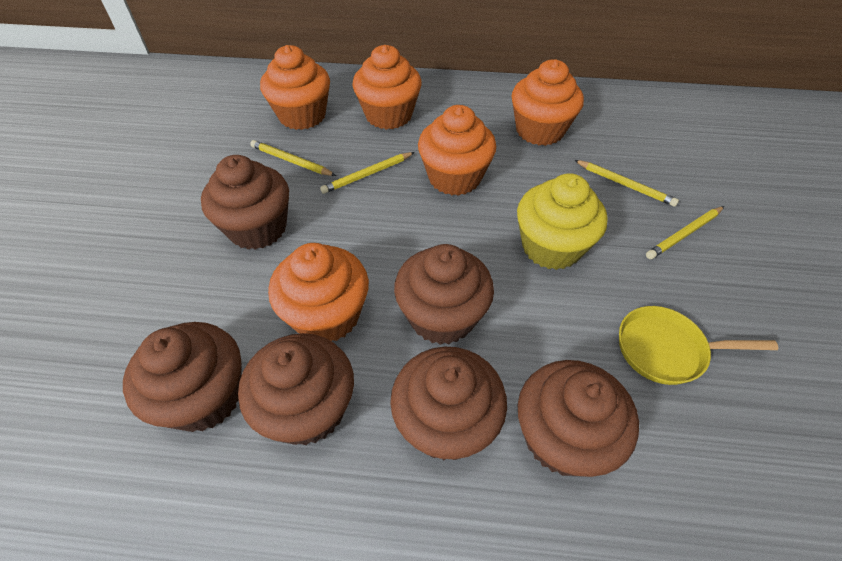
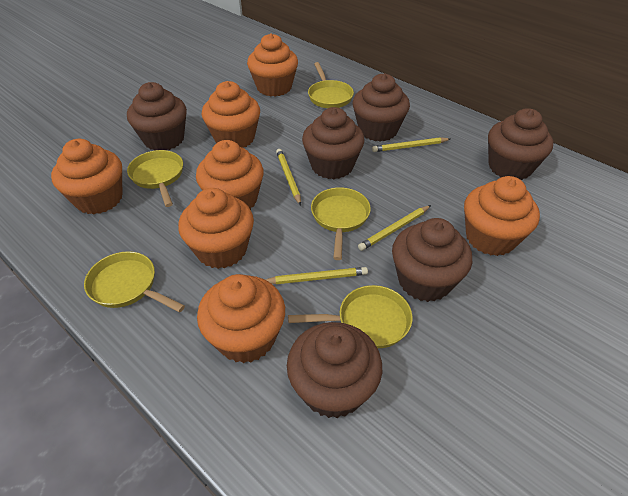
orange cupcake: [260,45,330,130] [268,243,369,341] [352,45,422,130] [418,105,496,196] [512,59,584,146] = 5 -> [51,139,122,214] [178,188,254,269] [196,140,264,210] [197,274,285,363] [202,81,260,148] [247,33,298,97] [464,176,540,256] = 7
yellow cupcake: [517,173,608,270] = 1 -> none = 0
yellow pan: [619,306,778,385] = 1 -> [84,251,185,312] [127,150,183,207] [288,285,413,348] [308,62,354,108] [311,187,371,260] = 5

